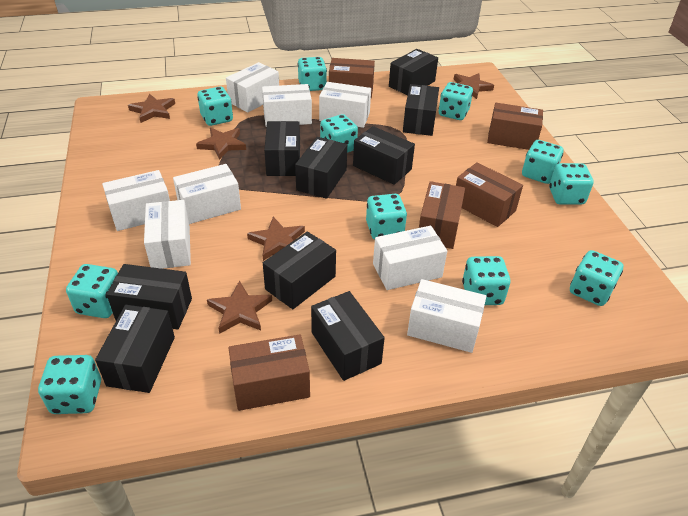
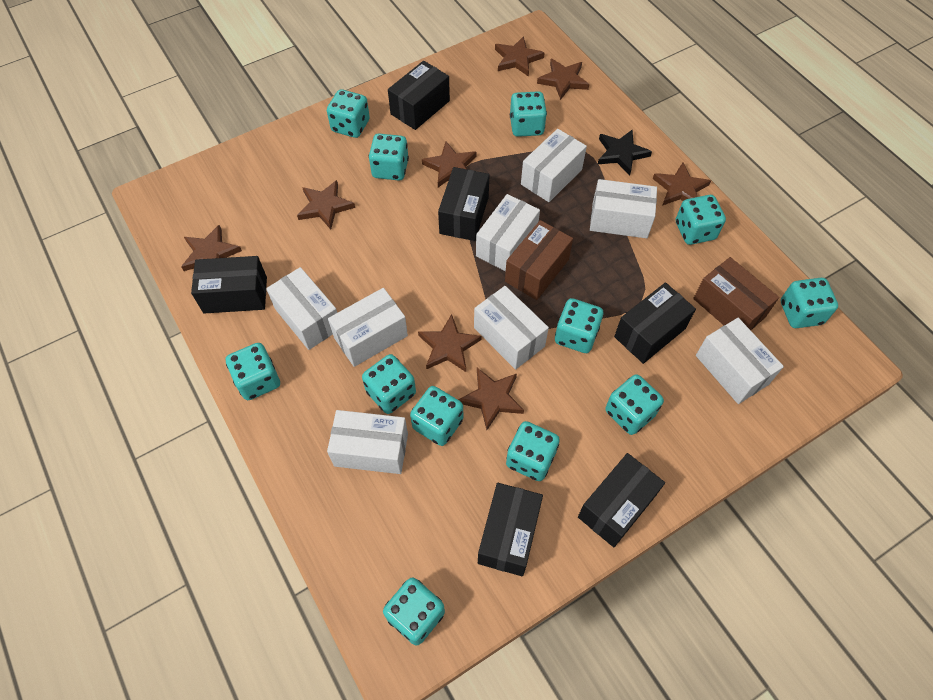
black box: [95,305,175,393] [106,264,192,330] [263,231,336,309] [264,121,300,176] [295,137,347,199] [311,291,385,381] [353,126,415,185] [389,49,438,95] [403,84,439,136] = 9 -> [191,256,267,314] [388,61,450,130] [438,167,489,241] [478,483,543,576] [578,453,665,547] [614,282,696,364] = 6
black star: none = 0 -> [598,130,652,175] = 1
brown box: [229,334,310,411] [329,58,375,98] [419,181,465,249] [456,162,523,227] [487,103,543,150] = 5 -> [505,220,573,300] [693,257,779,330] = 2
brown star: [128,94,175,123] [196,128,246,160] [207,280,272,334] [247,217,305,261] [454,73,494,99] = 5 -> [181,225,242,271] [297,180,355,230] [418,314,481,372] [422,142,476,187] [458,368,524,430] [495,36,545,77] [537,59,589,100] [653,163,711,206] = 8
turquoise dice: [38,355,101,414] [66,264,118,318] [197,87,233,126] [298,57,327,91] [320,114,358,153] [366,194,407,240] [439,82,473,120] [462,256,510,305] [522,140,563,184] [549,163,594,205] [570,250,623,306] = 11 -> [226,343,280,400] [327,89,370,138] [362,354,416,414] [369,134,409,180] [383,578,445,645] [410,386,463,446] [506,421,560,481] [510,91,547,137] [555,298,603,353] [605,374,664,435] [676,195,726,245] [781,278,838,328] = 12

